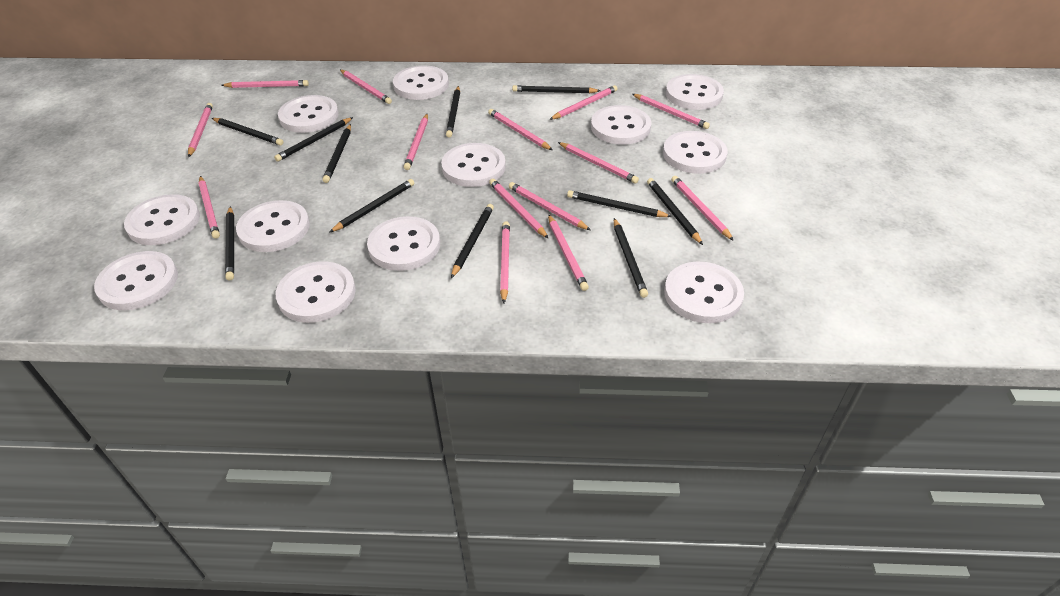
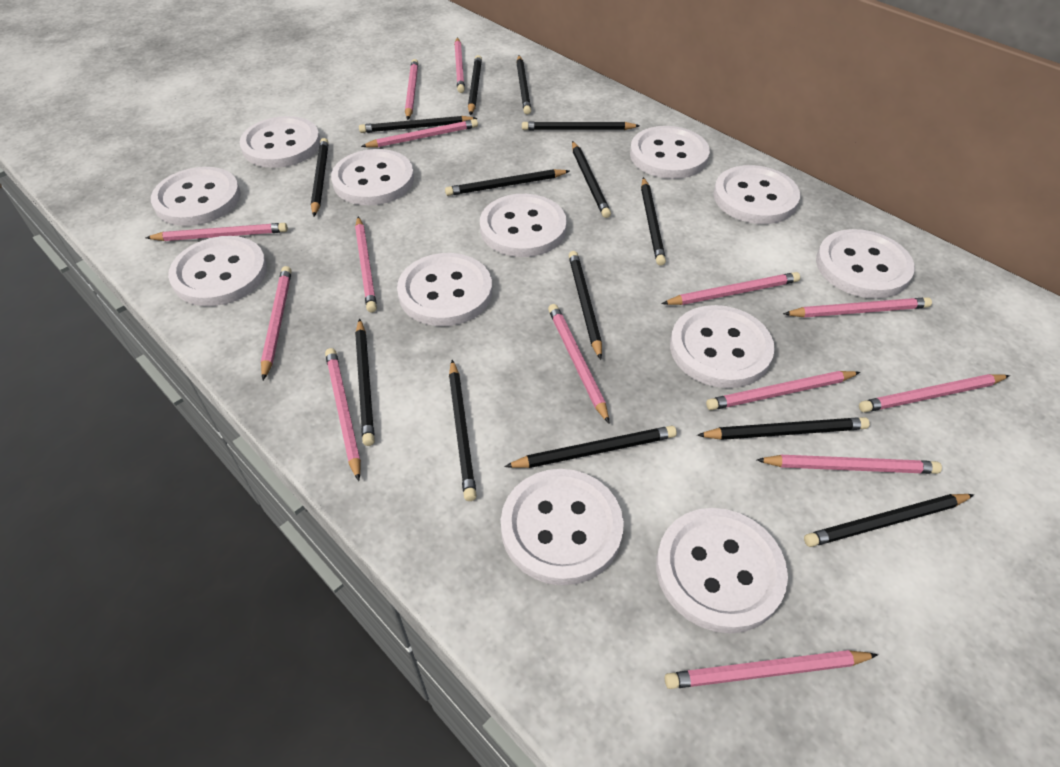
black pencil: [212,118,284,146] [225,206,234,280] [274,117,353,162] [322,124,351,183] [329,179,414,233] [446,86,460,138] [451,204,494,278] [512,85,600,94] [567,190,672,217] [614,218,648,298] [647,178,703,245] = 11 -> [311,138,329,216] [355,319,375,446] [359,116,478,133] [445,169,570,196] [449,360,477,501] [468,55,482,115] [504,426,677,468] [516,56,531,115] [522,121,640,130] [568,251,602,360] [572,141,611,218] [641,177,666,266] [697,417,870,440] [804,494,974,547] = 14

